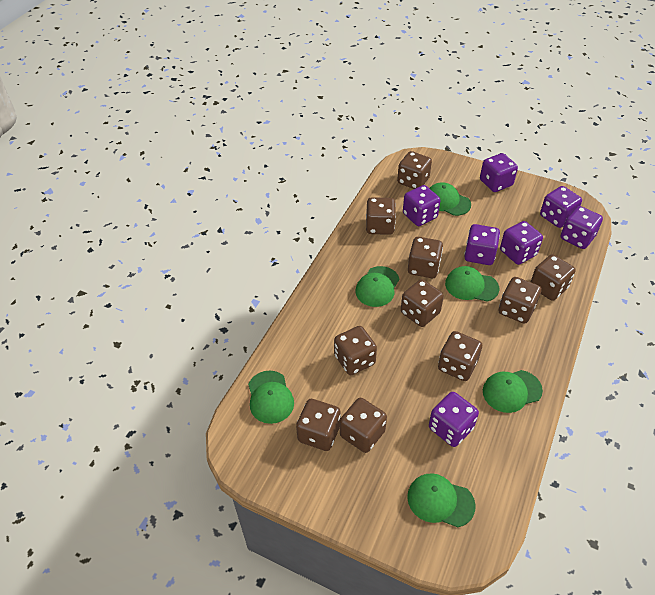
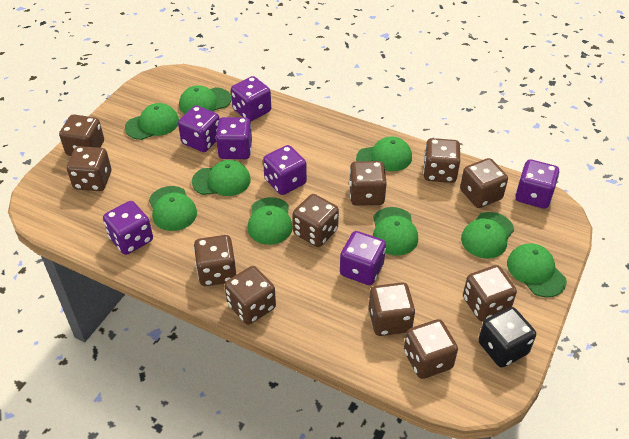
black dice: none = 0 -> [478,307,536,367] = 1
brown dice: [296,399,341,451] [334,326,377,375] [340,398,387,453] [366,197,396,235] [397,151,432,189] [401,279,444,327] [408,237,443,278] [438,331,482,381] [498,277,541,324] [531,254,576,301] = 10 -> [59,114,104,156] [67,146,111,191] [194,235,236,286] [225,266,276,325] [293,194,339,247] [349,161,387,206] [369,282,415,336] [404,319,458,379] [423,138,460,183] [460,158,508,208] [463,265,517,321] = 11
green cap: [248,370,294,424] [355,266,399,307] [407,473,476,527] [429,182,471,216] [445,266,499,302] [483,370,543,413] = 6 -> [125,103,179,140] [149,186,197,231] [179,85,231,114] [192,160,251,196] [248,197,293,245] [356,136,412,171] [373,207,418,256] [461,212,514,259] [507,243,567,297] = 9

